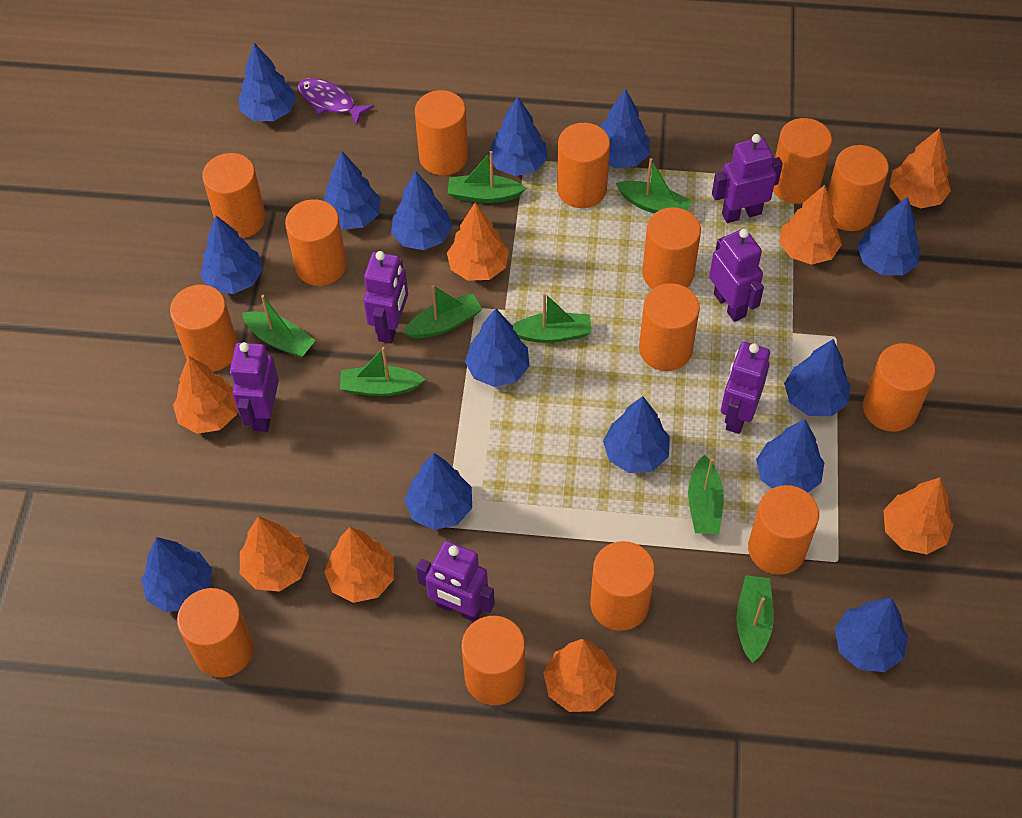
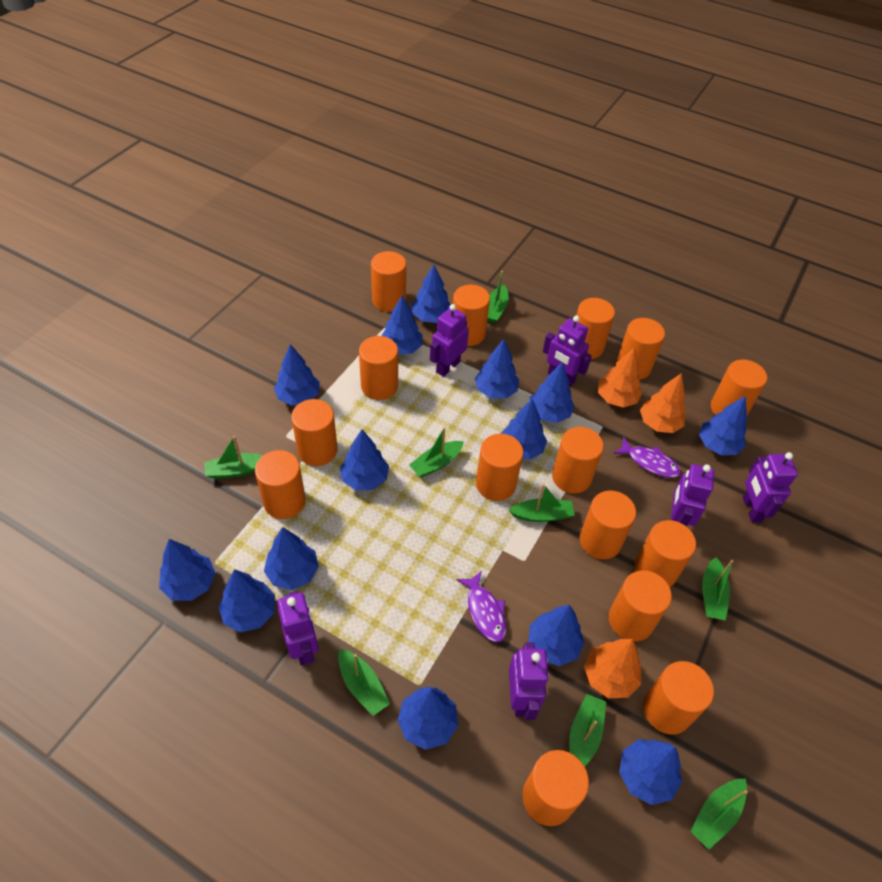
orange cylinder: [170,285,238,372] [177,588,254,677] [202,153,266,238] [285,199,347,286] [415,90,468,175] [462,616,525,705] [557,123,610,208] [590,541,655,631] [639,283,700,371] [642,207,701,289] [748,485,819,575] [773,118,832,204] [828,145,889,231] [863,343,935,432] = 14 -> [255,450,306,519] [291,399,338,466] [359,336,398,400] [371,251,406,312] [453,285,490,346] [476,434,523,501] [522,750,589,826] [552,427,604,494] [576,298,615,359] [580,490,636,559] [609,570,672,642] [616,318,665,379] [634,520,696,587] [643,661,714,735] [711,360,767,415] = 15
orange tree: [173,356,237,434] [240,516,309,592] [324,527,394,603] [447,202,509,281] [543,639,617,712] [779,185,842,265] [883,478,954,554] [890,128,951,208] = 8 -> [584,639,641,698] [598,347,642,408] [640,373,686,433] = 3
purple fish: [298,78,374,125] = 1 -> [457,571,506,642] [613,437,681,478] = 2

